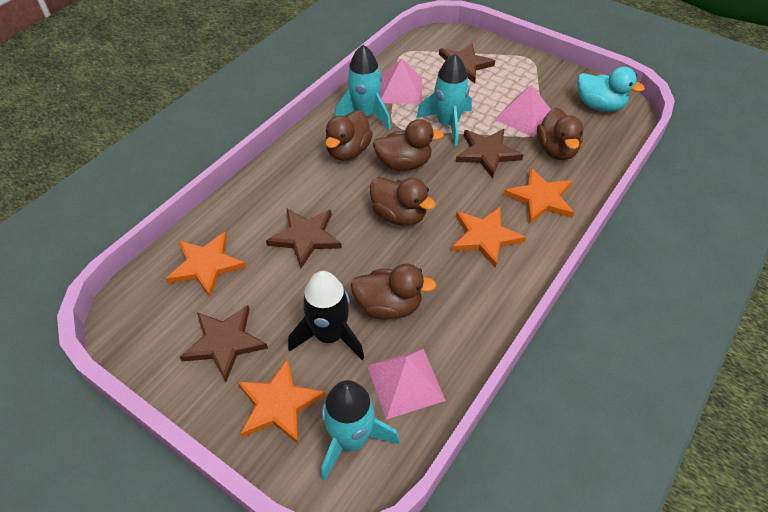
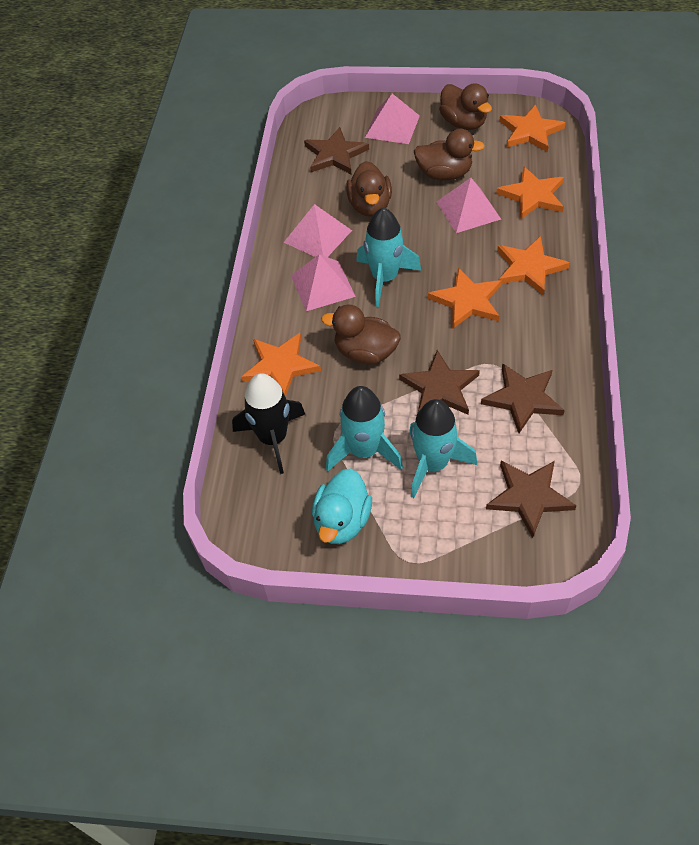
brown duck: [325,110,373,161] [351,264,437,320] [370,177,436,226] [373,119,444,171] [537,108,583,160] = 5 -> [321,305,401,364] [346,161,392,217] [414,129,485,180] [439,83,492,130] = 4
orange star: [166,232,247,297] [237,358,326,444] [452,207,526,268] [504,168,574,223] = 4 -> [242,333,321,397] [428,268,501,329] [496,166,564,219] [497,236,570,295] [499,104,565,152] = 5
pink pyramid: [367,349,446,420] [380,59,422,104] [495,85,551,137] = 3 -> [284,204,352,257] [291,254,356,311] [365,94,420,144] [437,178,501,233] = 4

